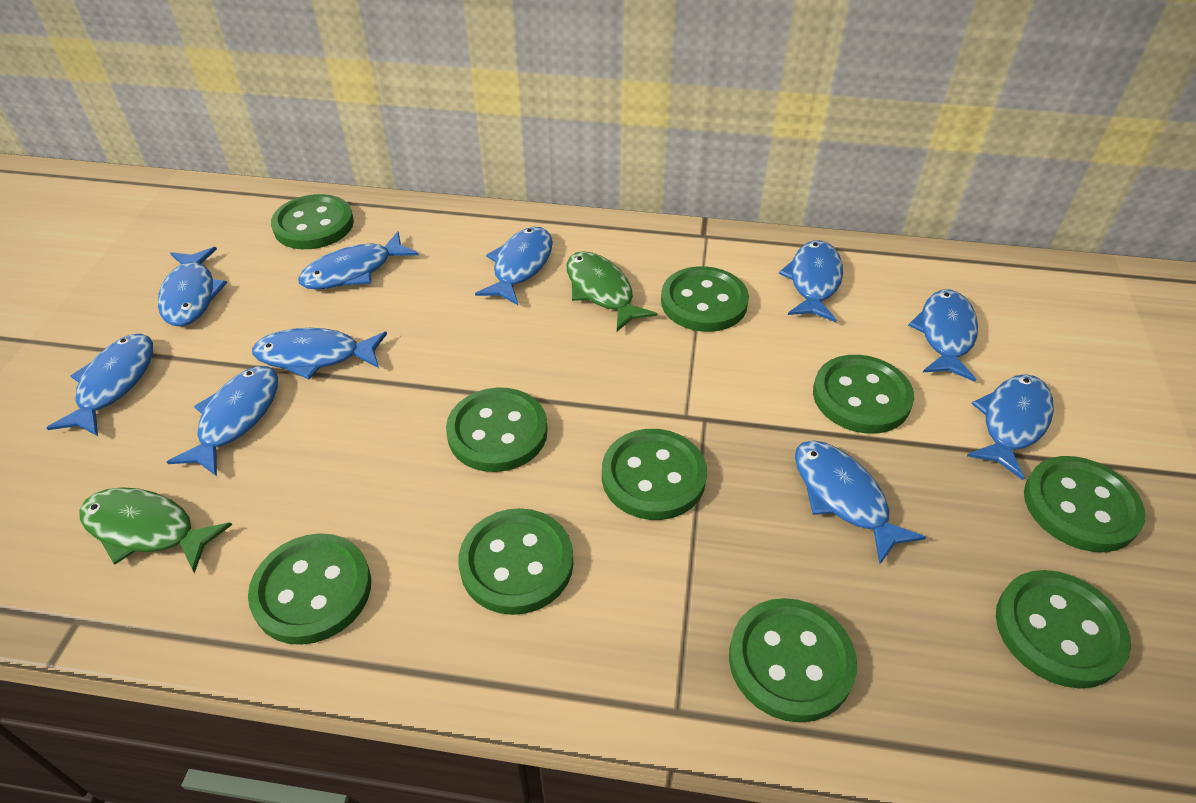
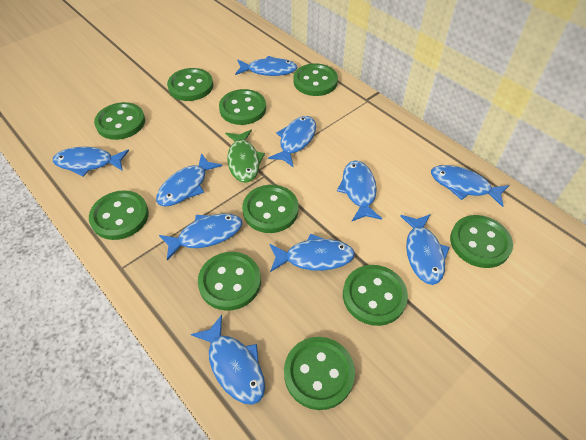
green fish: [79,487,232,573] [567,251,657,331] = 2 -> [225,130,265,183] = 1

